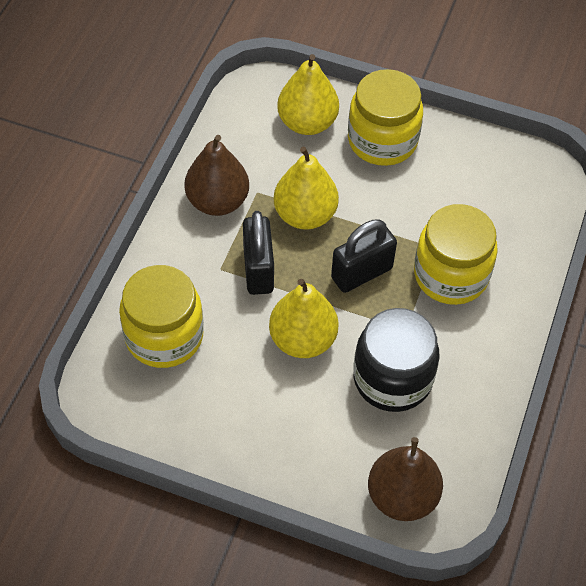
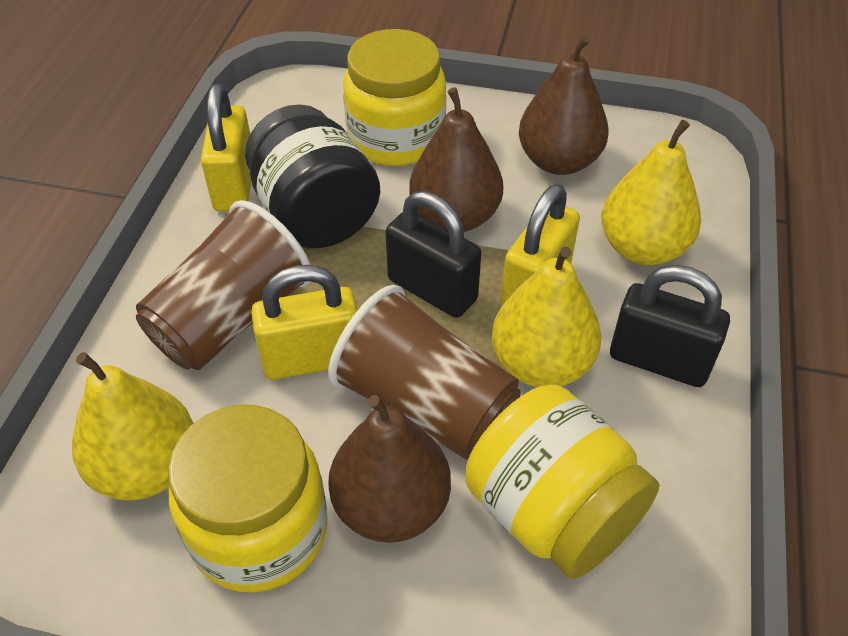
brown cup: none = 0 -> [136,200,311,370] [328,285,521,460] = 2
brown pear: [184,135,249,216] [368,437,443,521] = 2 -> [328,395,451,543] [409,87,503,232] [519,36,609,175] = 3
yellow padlock: none = 0 -> [201,84,251,212] [251,265,358,380] [501,184,580,306] = 3

